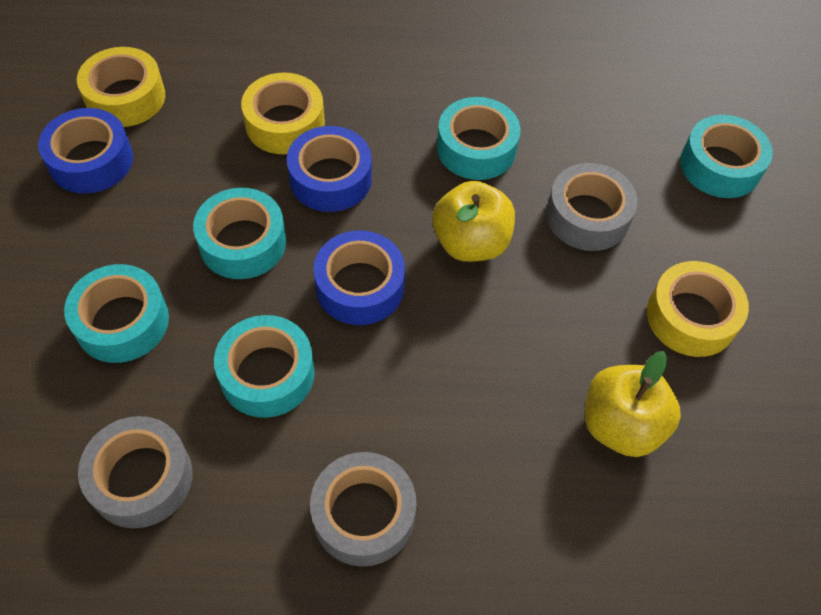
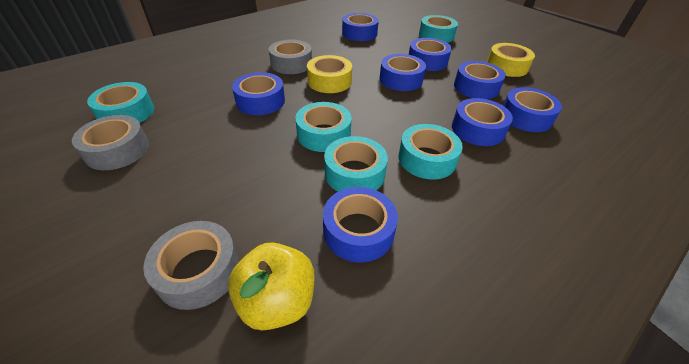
blue tape: [38,108,133,194] [287,126,372,212] [313,230,405,325] = 3 -> [232,72,285,115] [323,187,398,262] [342,13,379,41] [379,54,426,91] [409,38,452,71] [452,98,513,146] [454,61,506,99] [503,87,562,132] = 8
yellow apple: [432,181,515,262] [585,351,681,457] = 2 -> [228,242,315,331] = 1
yellow tape: [77,47,165,127] [241,73,325,154] [647,261,749,357] = 3 -> [307,55,352,93] [487,43,535,77] = 2

